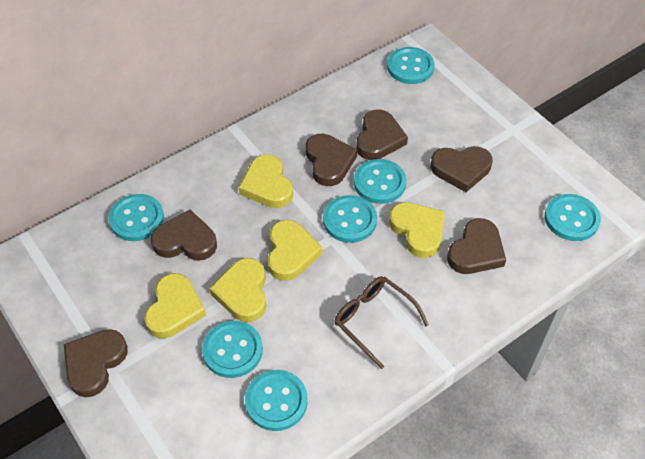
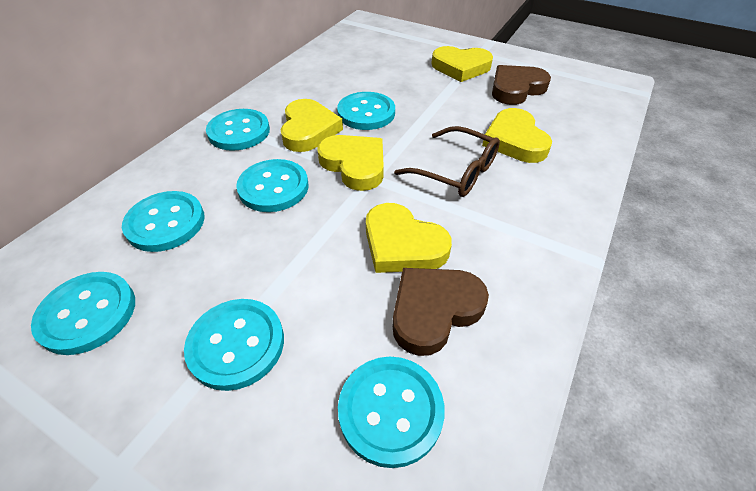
brown heart: [64,329,128,397] [151,210,217,261] [306,134,358,186] [356,109,408,160] [430,146,493,192] [447,218,506,274] = 6 -> [393,268,489,356] [492,65,551,105] = 2

